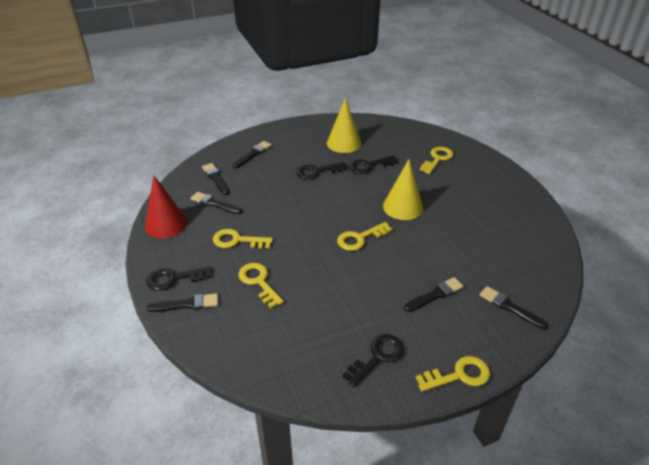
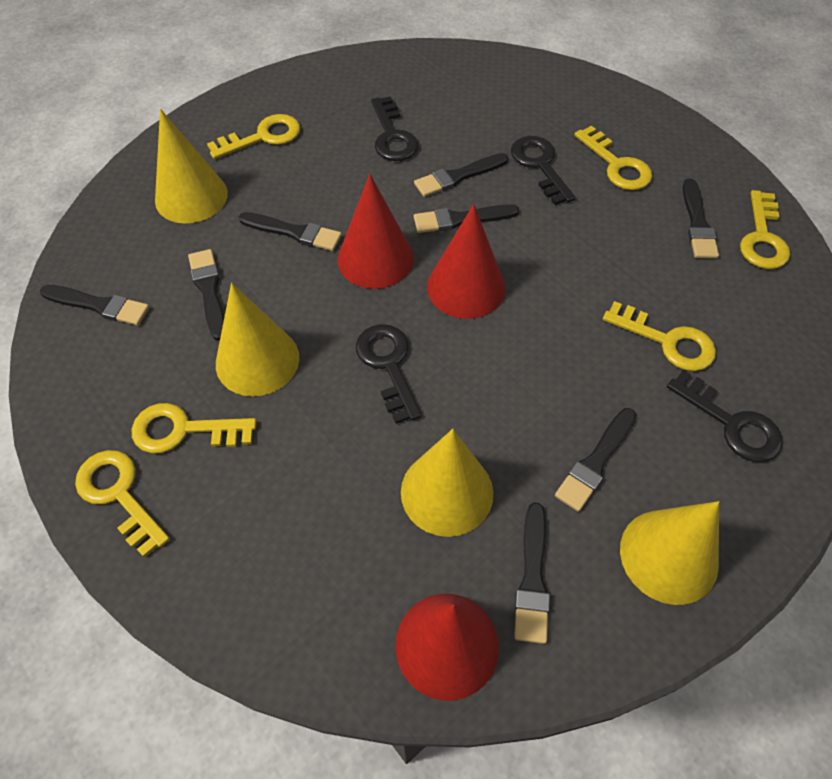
black brush: [147,293,218,312] [190,192,242,214] [202,163,229,195] [233,141,272,168] [404,277,464,312] [479,286,549,330] = 6 -> [40,285,149,326] [188,249,225,341] [239,212,342,251] [414,153,508,197] [414,204,519,233] [514,502,550,644] [555,408,636,512] [683,179,719,259] = 8
red cone: [145,176,187,239] = 1 -> [338,174,414,289] [395,594,499,701] [427,204,505,319] = 3
yellow cone: [327,98,361,153] [383,159,423,220] = 2 -> [155,109,228,223] [216,283,299,397] [401,429,493,537] [620,501,719,605] = 4
yellow key: [213,229,273,249] [238,263,284,308] [337,222,392,251] [416,356,490,392] [420,147,453,174] = 5 -> [75,450,170,558] [132,403,257,453] [207,114,300,159] [574,126,652,190] [603,301,716,371] [740,190,790,269] = 6

